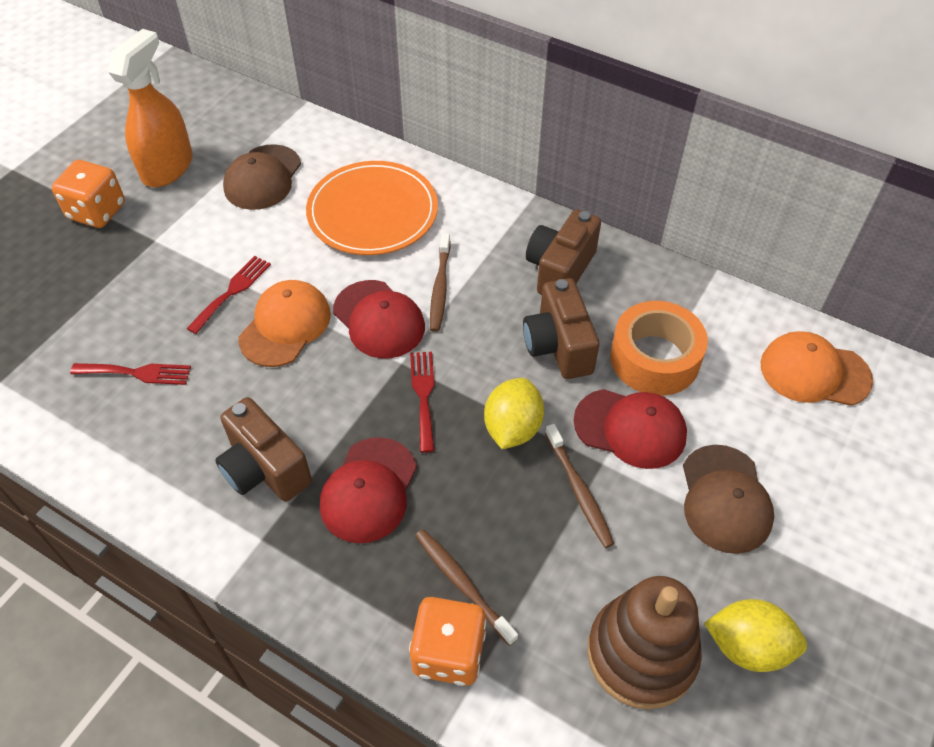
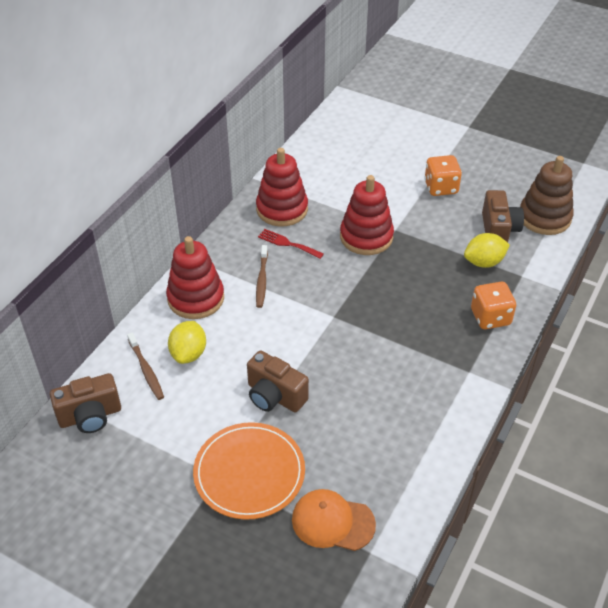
brown cap: [223,144,301,210] [683,445,774,554] = 2 -> none = 0
brown toothbrush: [415,529,518,646] [430,233,450,332] [545,424,614,548] = 3 -> [127,333,164,400] [256,245,268,308] = 2
orange cap: [238,280,331,367] [760,331,873,406] = 2 -> [292,489,376,551] = 1
orange spray bottle: [108,29,193,187] = 1 -> none = 0
orange tape: [610,301,708,396] = 1 -> none = 0
red cap: [320,437,417,543] [333,280,425,358] [573,389,687,469] = 3 -> none = 0
red fork: [70,363,191,385] [186,256,271,334] [410,352,435,453] = 3 -> [258,229,324,259] = 1
red stacking toy: none = 0 -> [166,236,224,319] [256,148,308,226] [340,175,394,255] = 3

